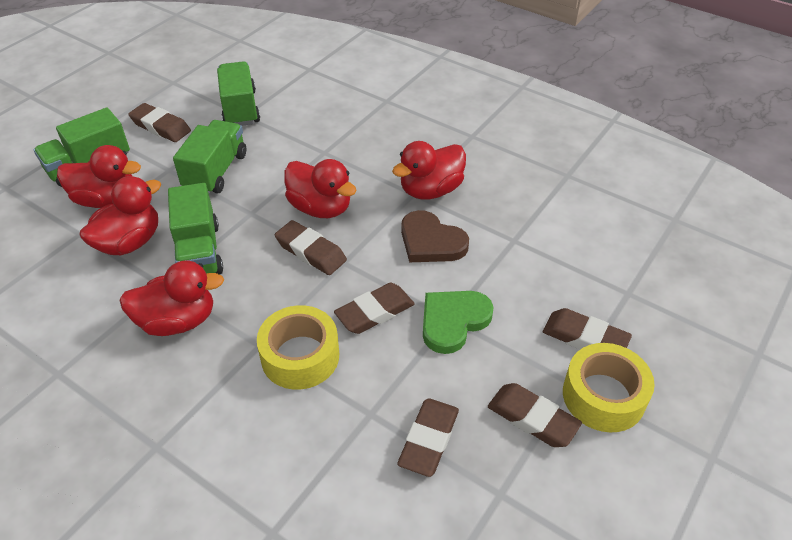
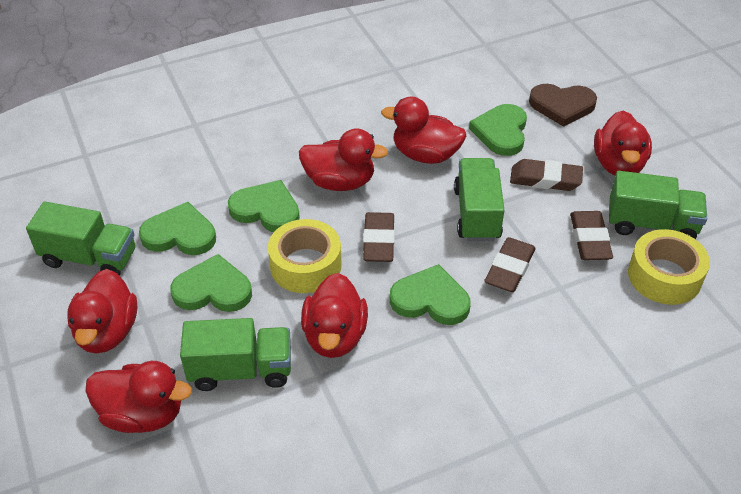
brown eraser: [128,103,191,142] [275,220,347,275] [334,283,415,334] [398,398,459,477] [488,383,582,447] [543,308,632,350] = 6 -> [363,212,395,262] [485,237,536,292] [510,159,583,191] [570,211,613,260] = 4
green heart: [423,291,494,354] = 1 -> [139,202,216,255] [170,254,252,312] [228,180,300,232] [390,264,471,325] [469,104,527,156] = 5
red duck: [57,145,141,208] [79,176,161,255] [119,261,224,336] [284,159,357,218] [392,141,466,200] = 5 -> [67,269,137,353] [85,361,192,433] [299,128,388,191] [301,273,368,358] [381,97,466,164] [594,110,652,176] = 6

